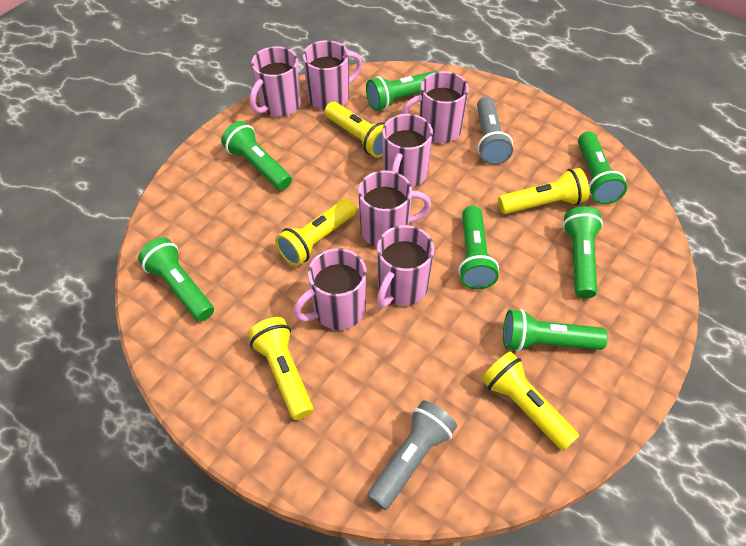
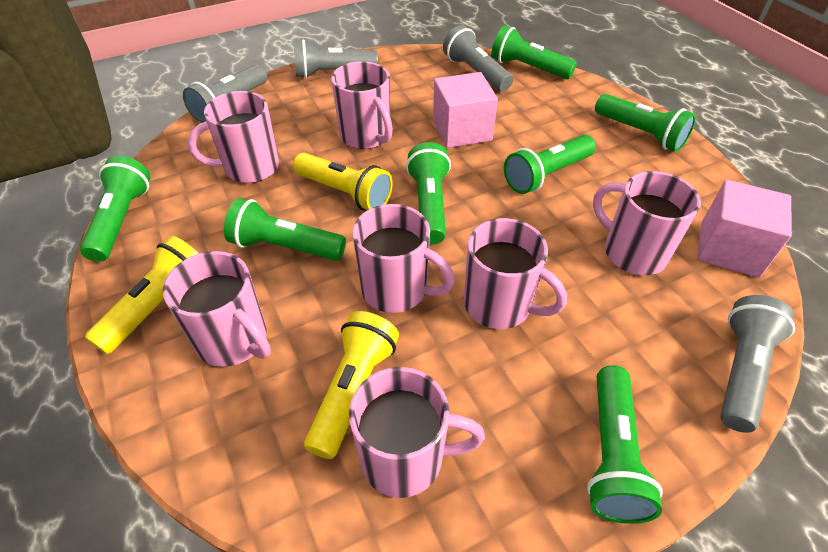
grey flashlight: [367,401,457,510] [477,97,513,165] = 2 -> [183,64,267,123] [294,40,378,78] [443,25,513,91] [720,295,795,433] = 4
pink cube: none = 0 -> [433,72,498,148] [697,180,792,278] = 2
yellow flashlight: [248,317,313,420] [275,198,357,266] [324,102,385,158] [481,351,579,451] [498,168,589,214] = 5 -> [85,236,199,354] [293,153,393,211] [304,311,399,459] = 3

